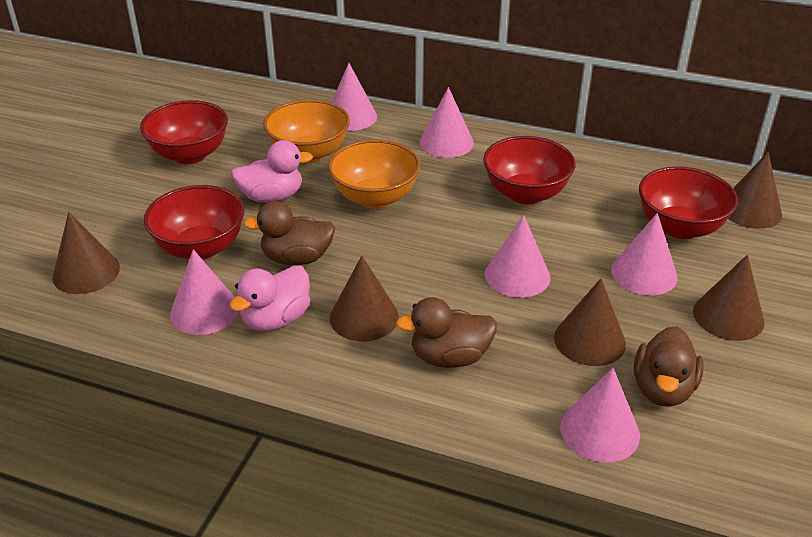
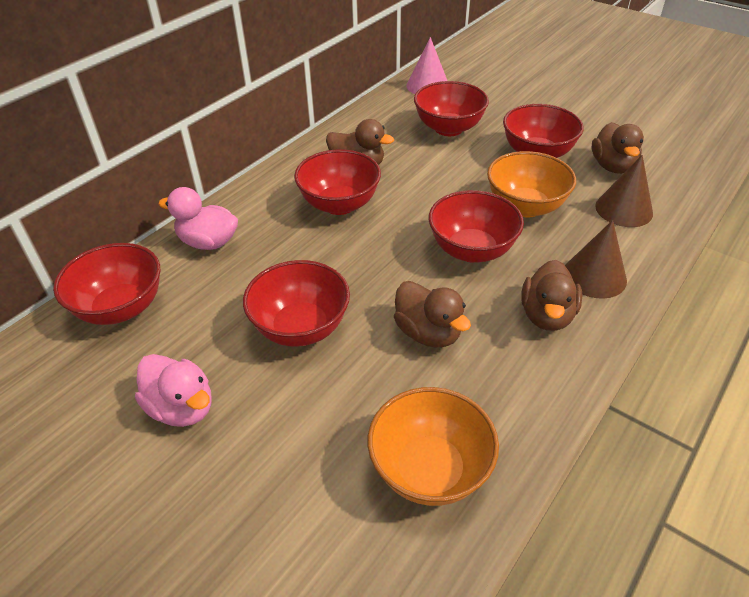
brown cone: [52,212,120,294] [330,256,399,342] [554,278,626,366] [693,255,765,341] [728,152,782,229] = 5 -> [565,220,627,299] [595,155,653,227] = 2
brown duck: [243,201,335,265] [396,297,497,368] [634,326,704,407] = 3 -> [326,119,394,165] [394,281,471,348] [521,260,582,331] [592,122,644,174] = 4
pink cone: [170,249,239,335] [331,63,377,131] [420,87,474,158] [485,215,550,298] [560,368,640,463] [611,213,678,295] = 6 -> [406,37,447,94] = 1
red bowl: [140,100,228,164] [144,185,245,260] [483,136,576,204] [639,166,738,239] = 4 -> [53,243,160,325] [243,260,350,347] [294,149,381,215] [414,81,489,136] [429,190,524,263] [503,104,584,158] = 6

